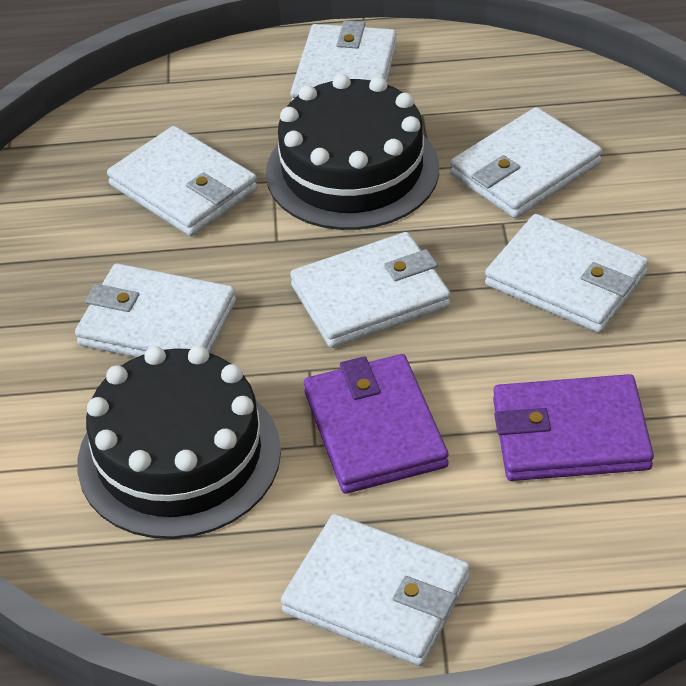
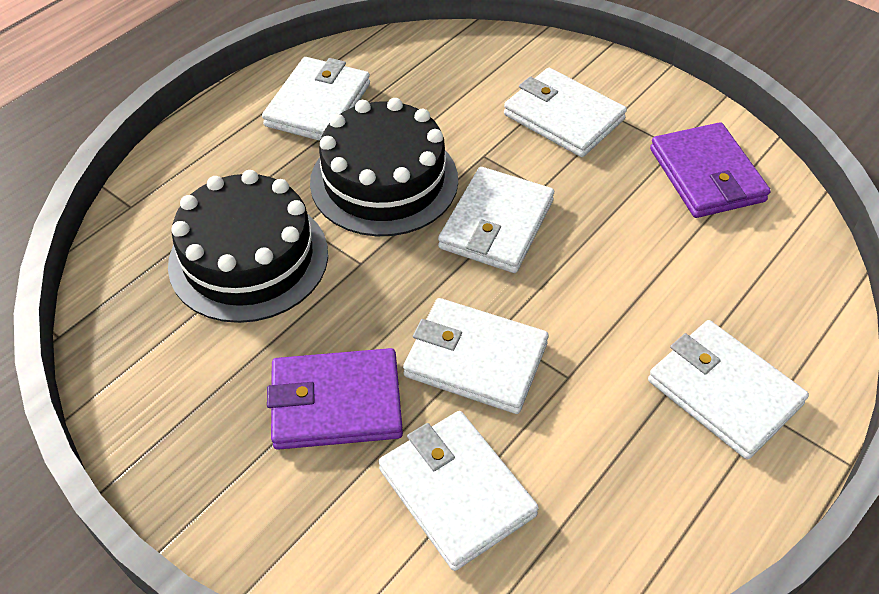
white wallet: [75,264,236,357] [107,126,258,236] [281,514,470,666] [290,21,397,101] [290,232,450,348] [450,107,602,218] [485,214,649,333] = 7 -> [262,57,370,141] [379,411,539,571] [403,298,549,414] [438,167,554,273] [504,68,627,157] [648,320,809,460] = 6

